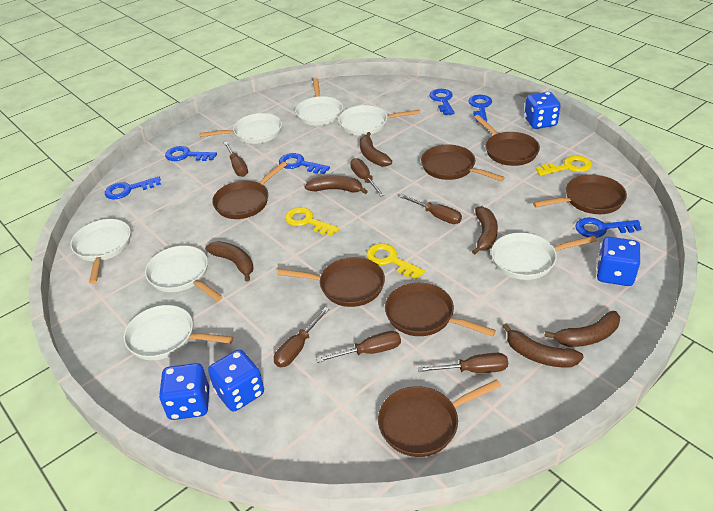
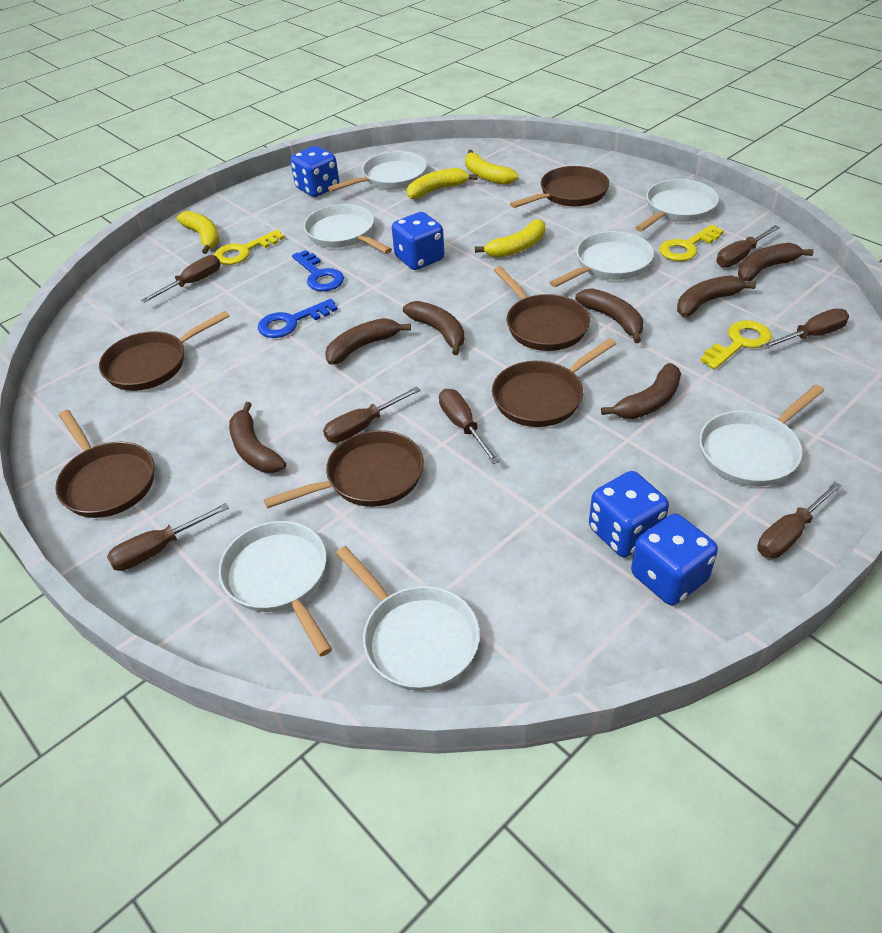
blue key: [105,177,161,200] [165,146,217,161] [279,153,330,174] [430,89,455,115] [468,95,492,122] [575,217,642,238] = 6 -> [258,299,338,338] [292,250,344,291] = 2
brown banana: [205,241,254,282] [305,175,368,194] [360,132,392,167] [472,206,498,254] [502,324,584,367] [544,311,620,347] = 6 -> [229,402,286,473] [325,318,411,365] [403,301,464,355] [575,288,643,343] [601,363,681,419] [677,275,756,317] [738,243,813,281] = 7
brown pan: [212,162,287,219] [277,257,385,307] [378,379,501,457] [385,283,496,336] [421,145,505,181] [474,115,540,166] [533,175,627,214] = 7 -> [55,410,154,518] [99,311,230,391] [264,430,424,508] [492,338,616,427] [494,266,590,351] [510,166,609,208] = 6
brown screwdriver: [224,142,248,177] [274,307,329,367] [316,331,401,363] [350,158,384,196] [399,195,462,224] [418,353,508,373] = 6 -> [107,503,229,571] [141,255,221,303] [323,386,420,443] [439,389,500,464] [716,225,780,267] [757,482,842,558] [761,308,849,349] = 7
yellow banana: none = 0 -> [177,211,219,254] [407,168,478,199] [465,150,519,185] [475,219,545,258] = 4

